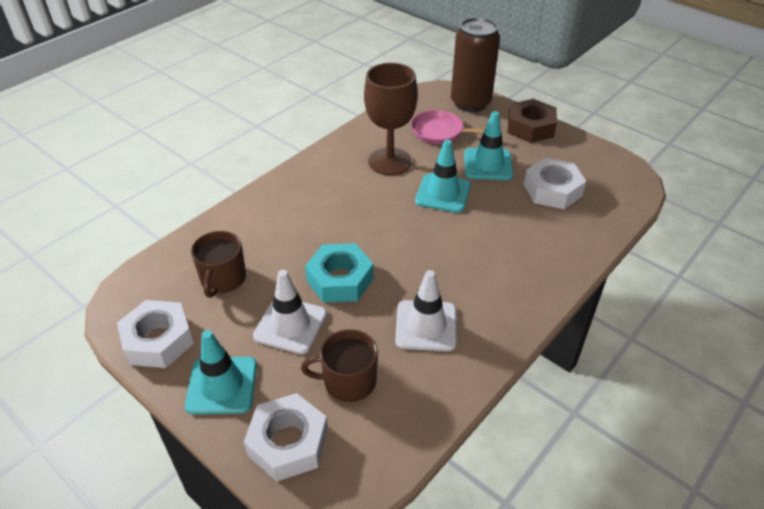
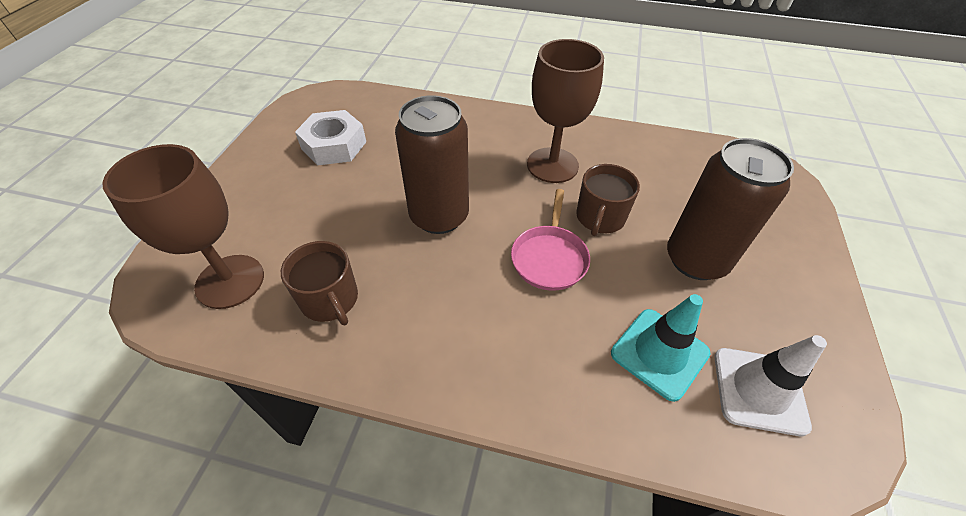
brown can: [451,17,500,112] = 1 -> [395,95,469,234] [667,138,794,280] = 2
brown goblet: [364,63,418,175] = 1 -> [102,144,264,309] [527,39,604,183] = 2
brown nut: [507,99,557,143] = 1 -> none = 0
turquoise nut: [305,243,374,302] = 1 -> none = 0
turquoise traffic cone: [185,330,257,415] [415,139,471,213] [464,111,513,180] = 3 -> [611,294,711,402] = 1
white nut: [117,300,194,368] [244,393,328,481] [524,158,586,209] = 3 -> [295,110,366,165] = 1
white traffic cone: [253,270,327,354] [395,270,457,351] = 2 -> [714,335,827,436] = 1

